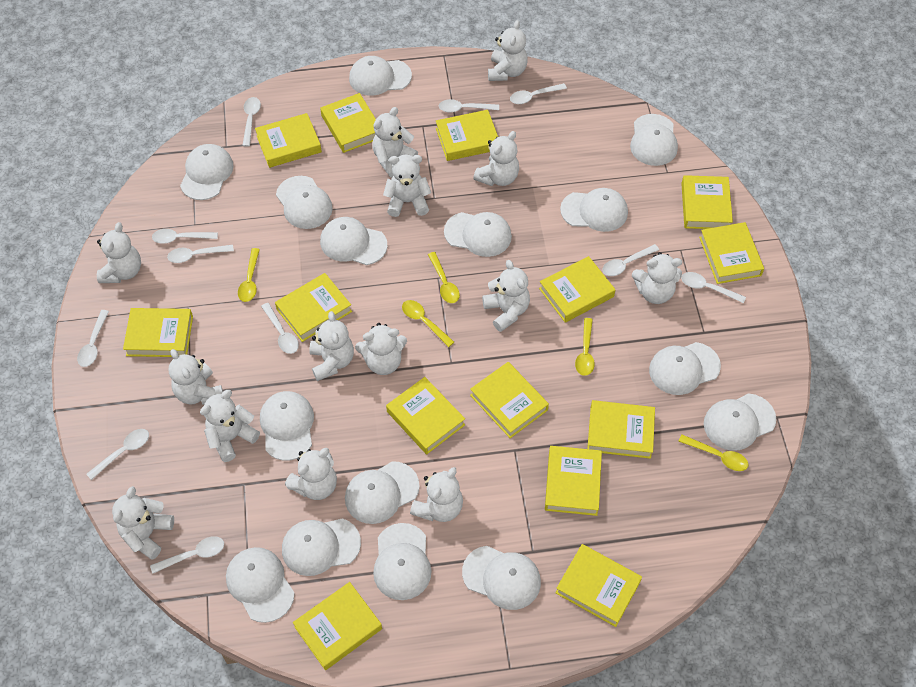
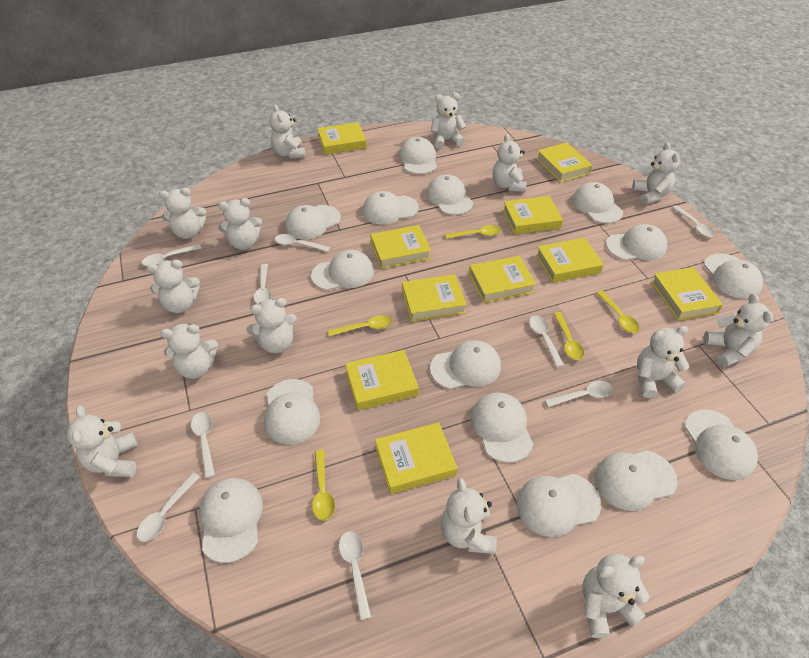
white spoon: [77,310,109,367] [86,429,149,480] [150,536,224,574] [152,229,218,244] [167,245,234,263] [242,97,261,147] [261,303,299,354] [439,99,499,113] [510,83,567,104] [602,244,659,276] [681,272,746,303] = 11 -> [137,473,200,542] [142,244,201,266] [191,412,215,478] [254,264,271,304] [275,234,330,252] [339,531,371,620] [529,315,564,367] [545,381,613,407] [672,205,715,237] = 9
yellow book: [123,308,193,357] [255,113,322,168] [275,273,352,342] [293,582,382,670] [320,93,376,153] [386,377,465,454] [436,110,498,161] [470,362,549,438] [539,256,615,323] [545,446,602,516] [556,544,642,627] [587,400,655,459] [681,175,733,229] [699,222,764,284] = 14 -> [317,122,367,155] [345,350,419,410] [370,225,431,269] [375,422,457,494] [402,274,467,322] [469,256,536,303] [503,196,563,234] [536,143,593,182] [536,238,604,282] [651,267,723,321] = 10

